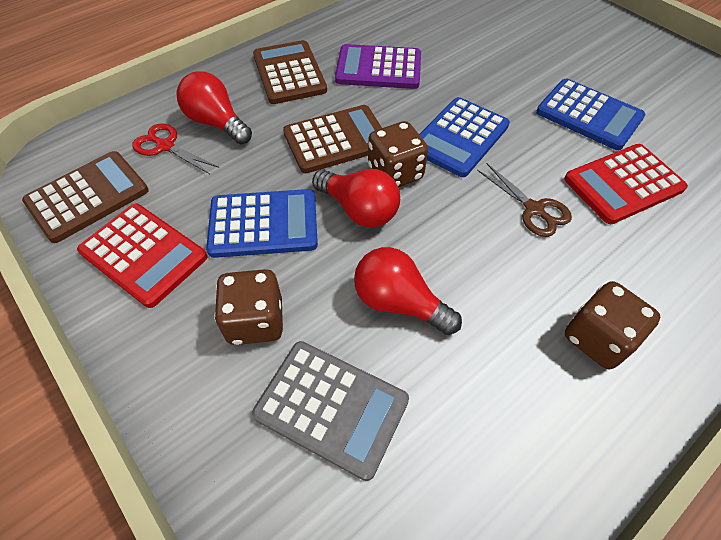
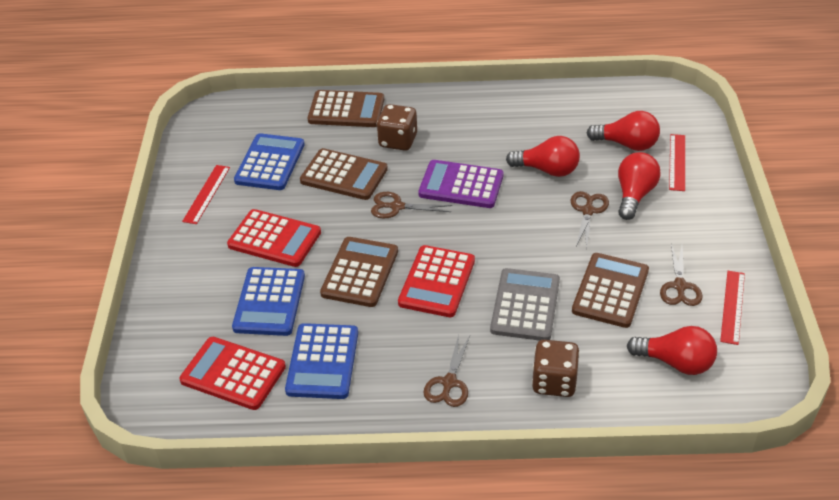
brown calculator: [22,151,149,243] [253,40,327,104] [283,105,382,173] = 3 -> [300,148,388,200] [308,90,384,127] [320,237,398,307] [572,253,649,328] = 4
brown dice: [214,269,283,345] [368,121,428,187] [565,281,661,369] = 3 -> [377,104,417,151] [532,340,580,397] = 2
brown scissors: [477,164,572,237] = 1 -> [371,192,452,218] [423,335,470,407] [571,191,609,249] [660,244,703,306] = 4
red calculator: [77,204,207,308] [564,144,688,224] = 2 -> [179,337,286,410] [227,209,321,267] [398,245,475,317] = 3
red light bulb: [176,71,252,144] [312,169,400,227] [354,247,462,335] = 3 -> [506,136,580,177] [587,111,660,151] [618,152,661,220] [627,326,717,375] = 4
red ruler: none = 0 -> [182,165,230,224] [669,134,685,191] [720,271,745,345] = 3
red scissors: [132,123,218,174] = 1 -> none = 0

